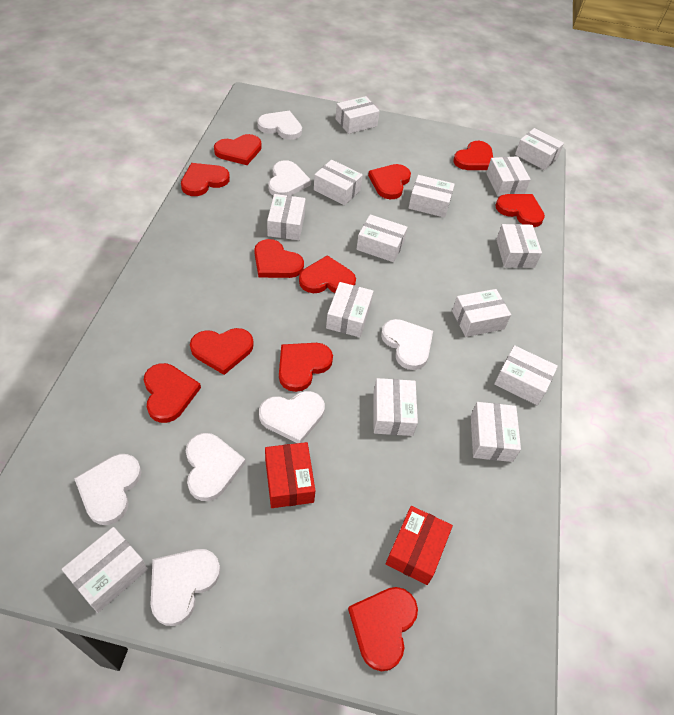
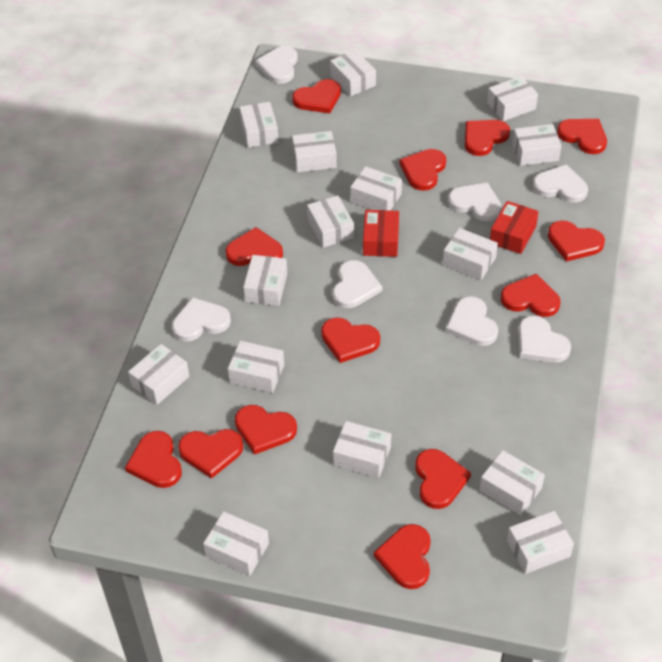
red heart: [144,363,201,423] [181,163,230,196] [190,328,254,375] [214,134,262,165] [254,239,304,278] [279,343,333,392] [299,255,356,293] [348,587,418,671] [368,164,411,199] [453,141,493,170] [495,194,545,227] = 11 -> [125,431,182,488] [178,429,243,479] [226,227,283,266] [235,405,297,455] [292,79,341,113] [321,318,380,363] [374,524,431,589] [399,149,446,191] [415,449,471,509] [465,120,510,156] [501,274,560,317] [548,220,605,262] [557,119,607,154] = 13
white box: [62,527,148,613] [267,194,306,240] [314,160,363,206] [326,282,374,337] [336,96,380,134] [356,214,407,262] [373,378,418,436] [409,175,455,218] [452,289,511,337] [471,402,521,462] [486,156,531,196] [494,345,558,405] [496,224,542,268] [515,128,564,170] = 14 -> [128,344,189,405] [203,511,269,576] [228,341,284,393] [239,102,279,148] [243,255,287,306] [292,131,337,172] [307,195,354,248] [330,50,376,97] [333,421,391,478] [350,166,402,211] [443,228,498,280] [480,450,545,515] [487,76,538,121] [507,511,574,574] [512,124,561,166] = 15

